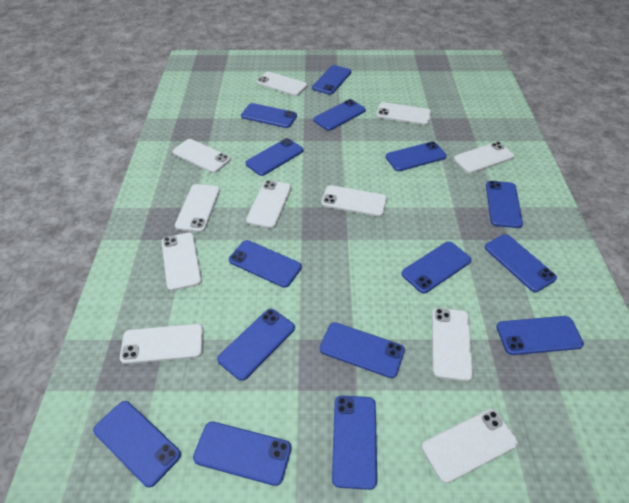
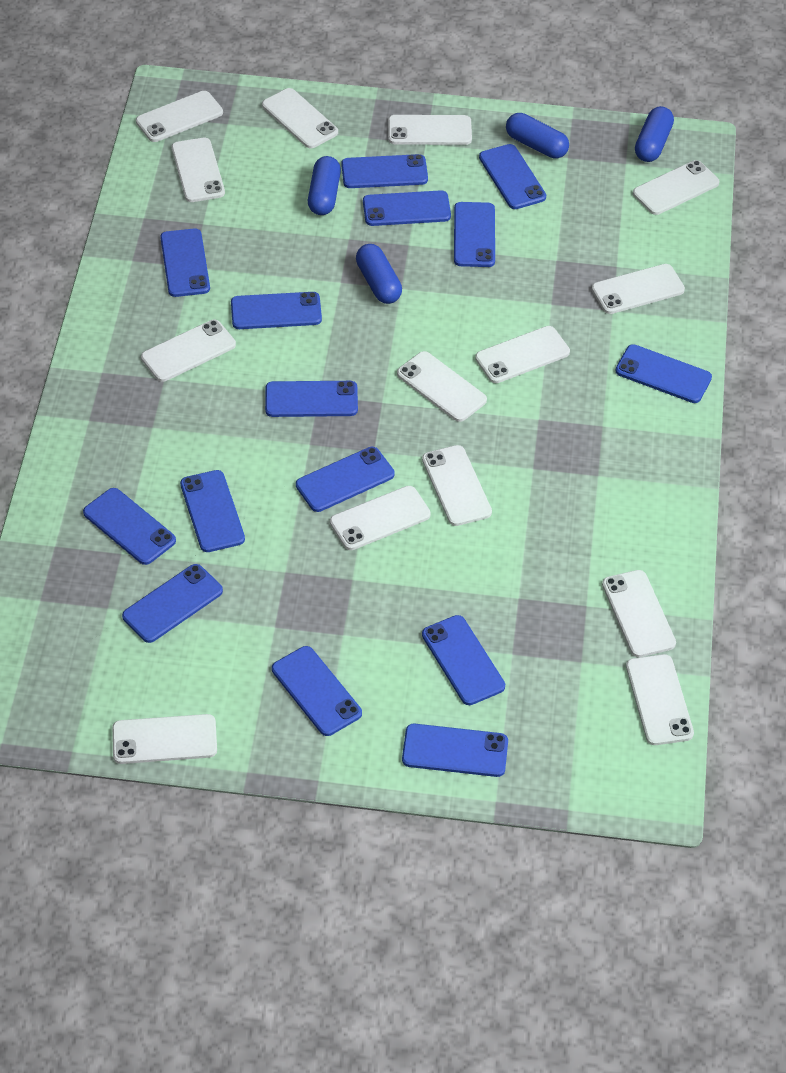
blue capsule: none = 0 -> [308,156,341,215] [356,244,402,304] [506,113,569,159] [635,106,674,162] = 4
white phone: [120,324,203,364] [162,232,202,291] [172,139,231,173] [175,184,220,232] [246,180,291,228] [256,72,307,96] [321,185,387,217] [376,102,431,125] [422,409,518,483] [432,308,473,381] [454,142,514,173] = 11 -> [112,714,217,764] [136,91,223,142] [141,320,236,382] [172,138,225,202] [262,88,338,148] [330,486,431,550] [388,115,472,145] [397,351,487,422] [422,445,492,526] [475,326,570,383] [591,264,685,314] [602,570,676,657] [626,654,694,745] [633,160,719,215] = 14

